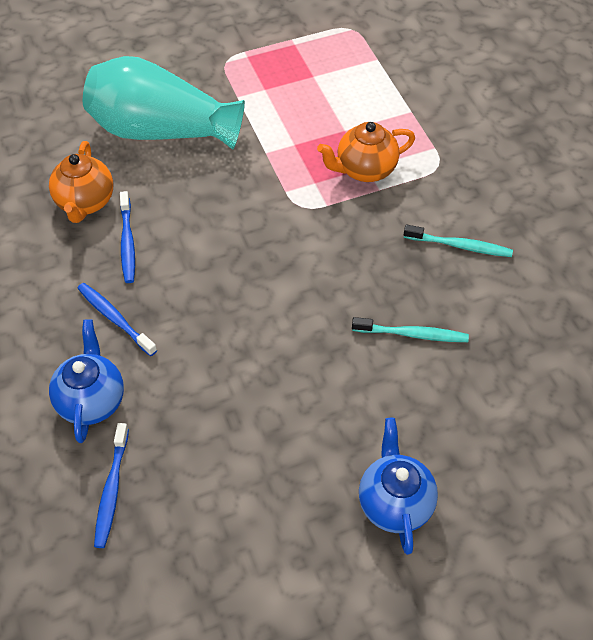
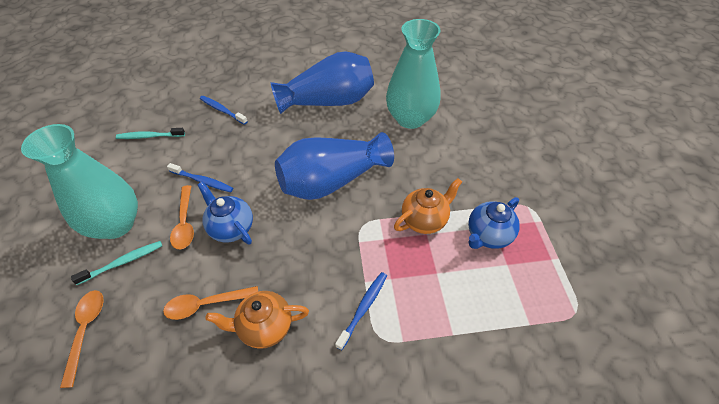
blue vase: none = 0 -> [271,51,374,114] [275,132,394,200] = 2
orange spoon: none = 0 -> [60,290,104,388] [163,286,258,320] [170,185,194,249] = 3
turquoise vase: [83,56,245,150] = 1 -> [21,124,138,239] [386,19,441,129] = 2

